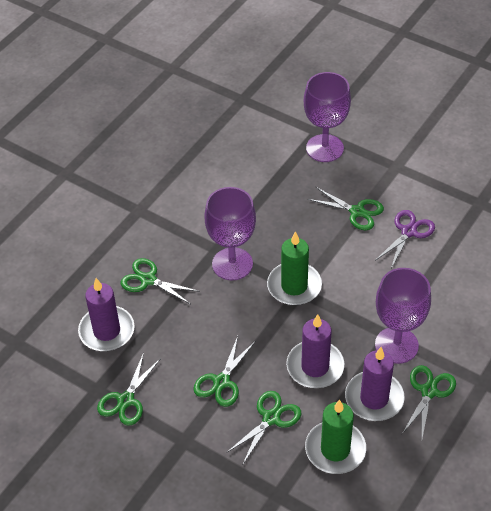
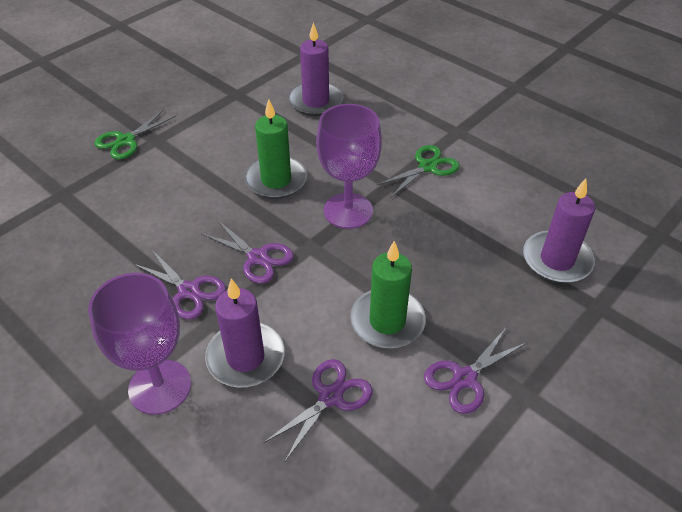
green scissors: [97,352,161,426] [121,258,200,304] [193,336,255,407] [226,391,301,464] [308,187,384,230] [402,365,456,438] = 6 -> [94,109,176,159] [376,145,460,198] = 2
purple goblet: [204,187,256,281] [304,72,351,162] [375,268,431,364] = 3 -> [88,273,191,415] [316,104,382,229] = 2
purple scissors: [376,210,435,268] = 1 -> [134,249,226,319] [201,220,294,284] [263,359,373,463] [424,328,526,414] = 4

